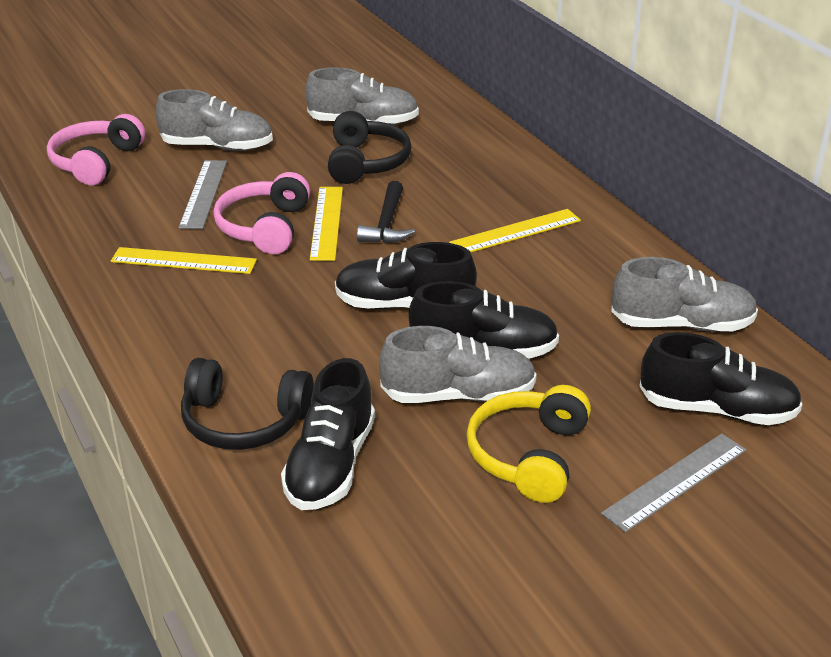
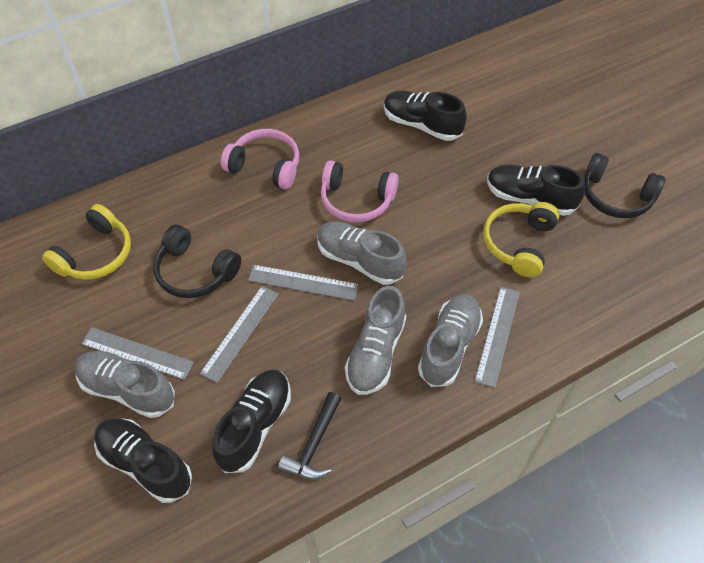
grey ruler: [179,160,227,229] [601,433,746,533] = 2 -> [81,327,194,380] [200,286,278,383] [248,265,359,301] [475,287,520,388] = 4
yellow headphones: [466,385,591,503] = 1 -> [42,204,131,280] [483,202,560,278] = 2
yellow ruler: [111,247,257,274] [310,187,343,261] [449,209,581,252] = 3 -> none = 0

